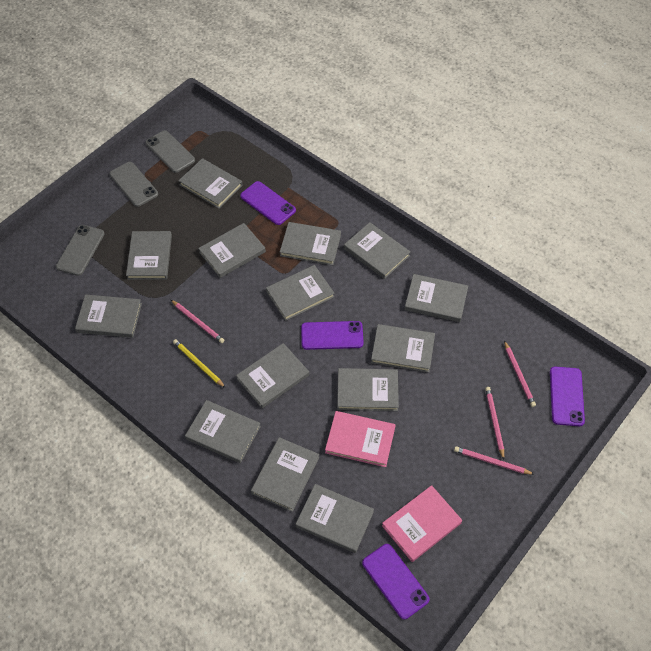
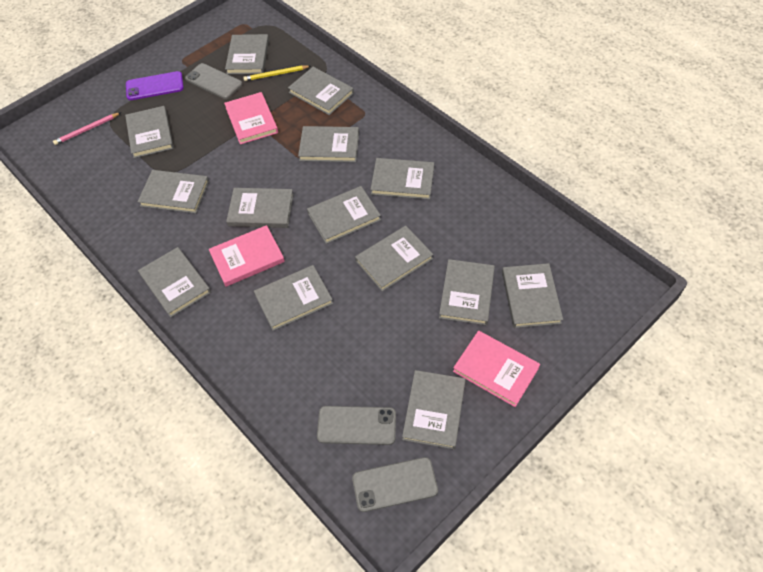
pink book: [325,411,396,467] [382,485,462,562] = 2 -> [209,225,285,287] [224,92,278,145] [453,330,540,407] = 3
pink pencil: [171,300,224,343] [454,446,535,475] [485,387,504,460] [504,341,536,407] = 4 -> [53,112,121,145] = 1
purple phone: [240,181,296,225] [301,321,364,350] [362,544,430,619] [550,366,585,426] = 4 -> [126,71,184,100] = 1

